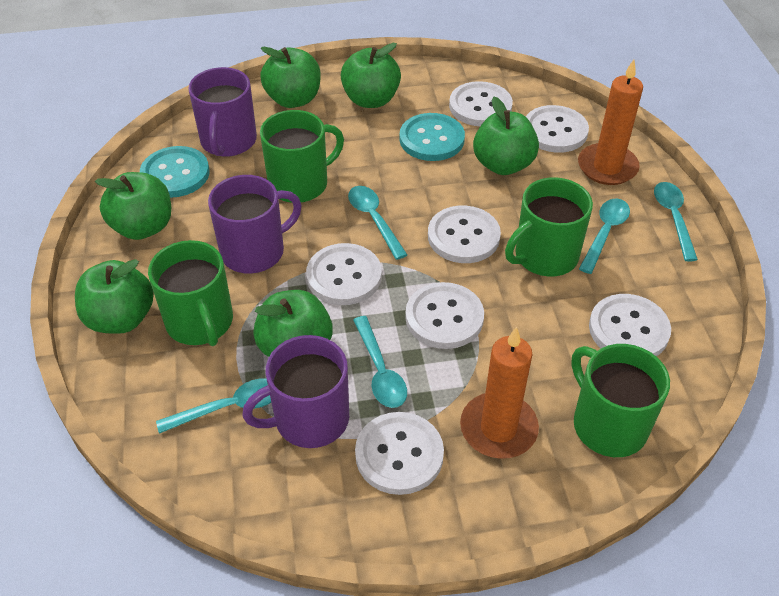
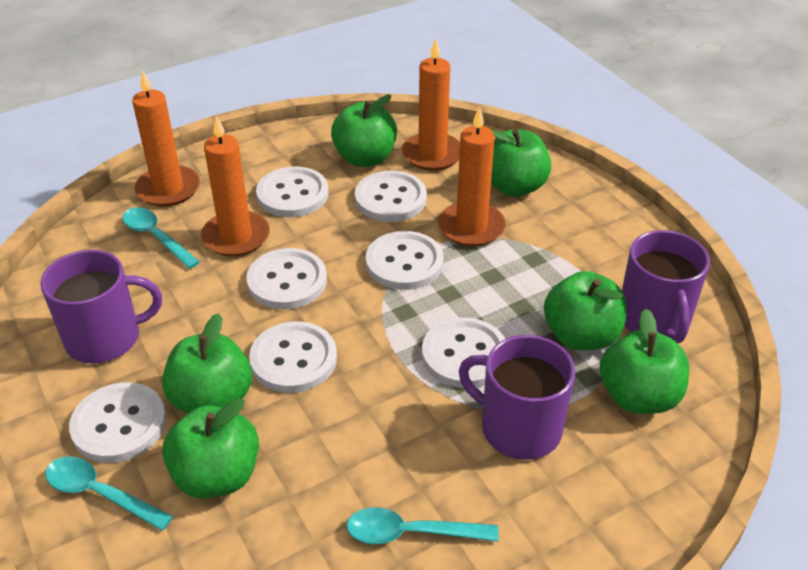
green mug: [148,240,233,346] [260,110,344,203] [505,177,593,277] [571,344,670,457] = 4 -> none = 0
orange candle: [460,326,539,459] [578,60,643,185] = 2 -> [132,70,200,207] [201,115,270,257] [402,38,460,171] [438,106,506,247] = 4
turquoise button: [140,146,209,198] [399,113,465,161] = 2 -> none = 0
turquoise spoon: [156,378,271,434] [348,186,407,260] [353,316,407,408] [579,198,630,274] [654,182,698,262] = 5 -> [45,456,173,531] [122,207,200,269] [346,507,499,544] = 3

